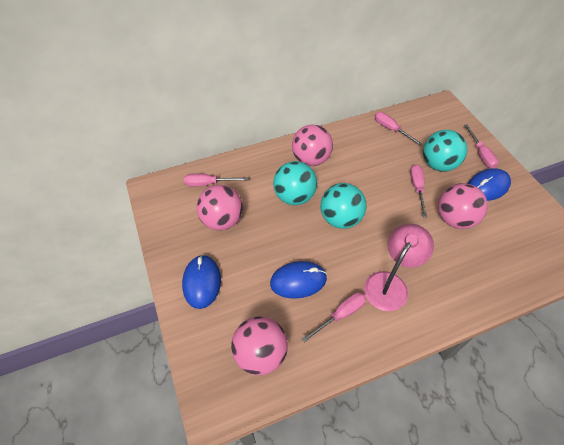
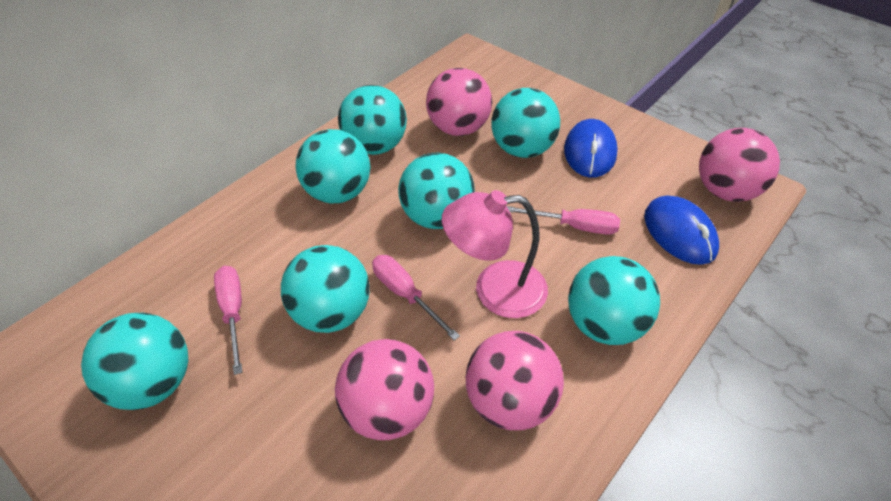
blue mouse: [182,255,221,309] [270,261,327,299] [468,168,511,201] = 3 -> [564,119,618,178] [644,195,719,265] = 2
pink screwdriver: [184,173,248,187] [302,292,366,343] [375,112,422,146] [410,164,427,217] [464,124,499,168] = 5 -> [214,266,243,375] [372,255,460,340] [506,206,620,235] = 3
turquoise ball: [273,161,317,205] [320,183,366,229] [423,130,467,172] = 3 -> [81,313,188,410] [281,245,370,333] [296,129,370,204] [338,85,407,155] [398,153,475,229] [491,88,560,158] [568,256,660,345] = 7

